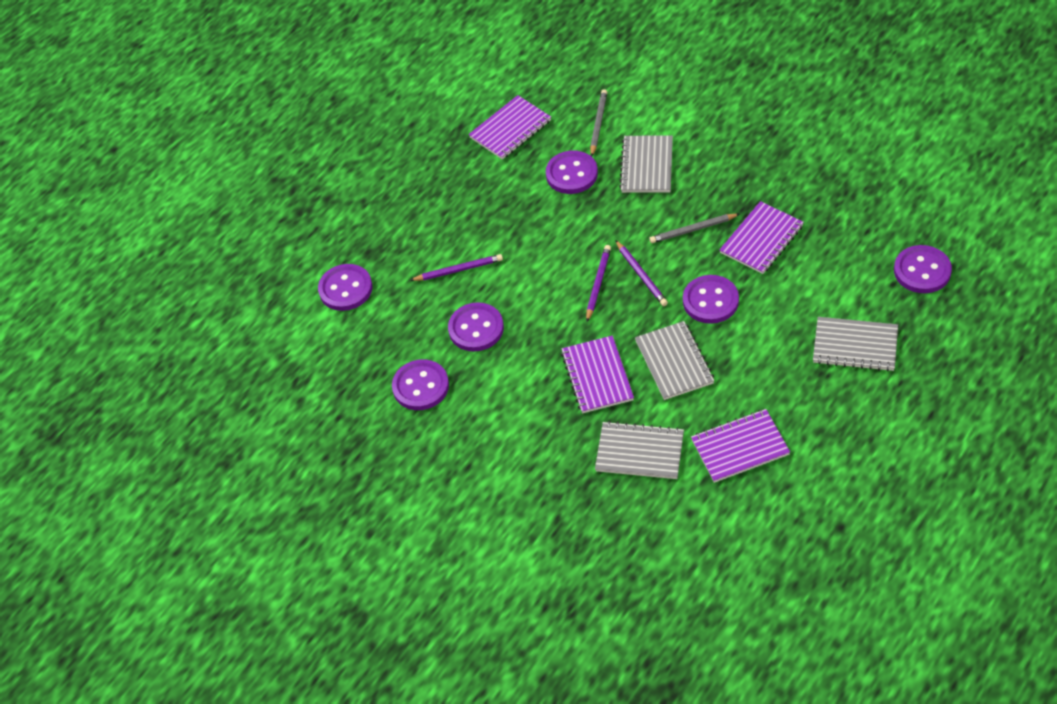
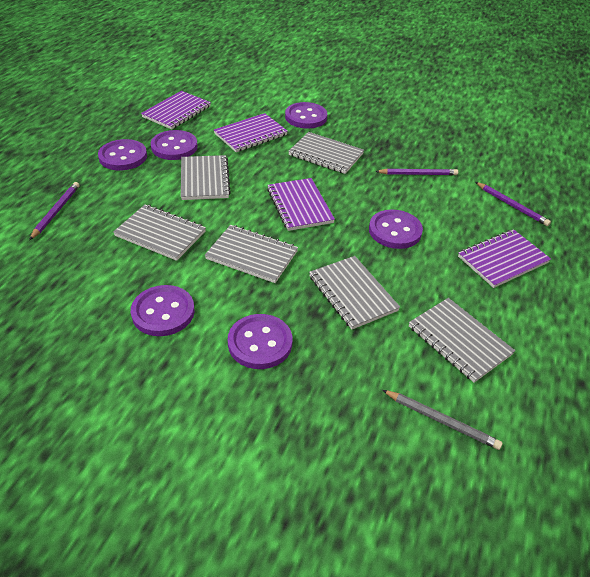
grey notebook: [595,421,684,479] [619,135,673,193] [635,321,714,400] [813,317,898,371] = 4 -> [113,205,206,261] [181,155,231,200] [205,225,298,283] [288,132,364,174] [309,256,400,329] [409,298,515,383] = 6
grey pencil: [590,89,607,157] [649,214,739,243] = 2 -> [382,390,502,450] = 1

